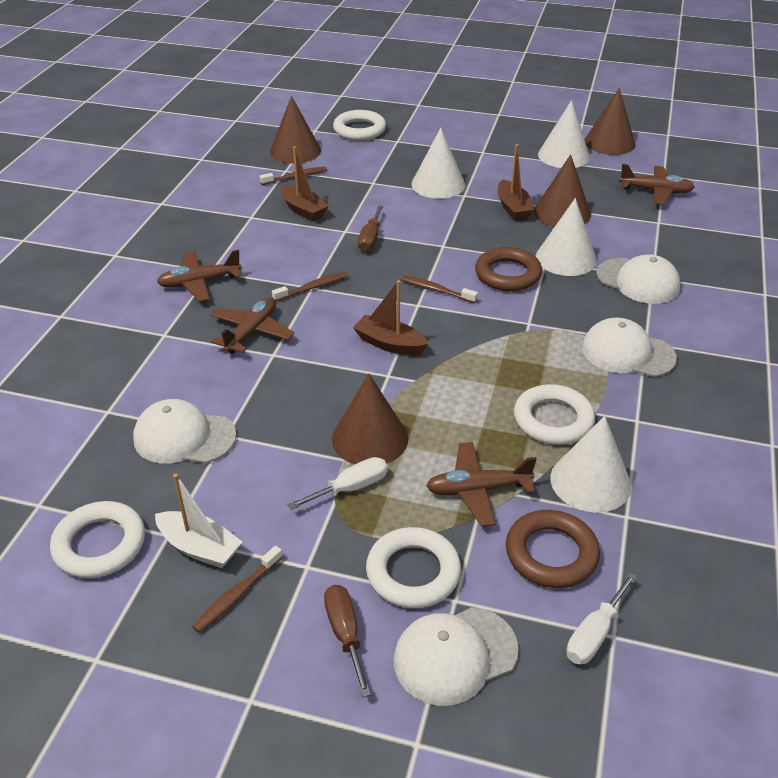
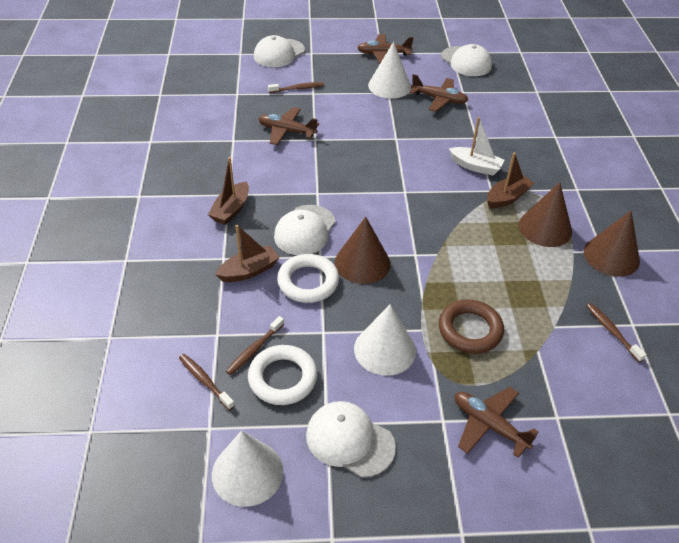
brown cone: [270,96,321,164] [332,373,408,464] [534,155,591,227] [585,88,635,155] = 4 -> [335,217,391,284] [519,182,572,247] [584,211,640,277] = 3
brown ring: [475,247,542,291] [506,510,600,588] = 2 -> [439,299,504,354] = 1
brown screwdriver: [324,585,371,697] [358,206,383,252] = 2 -> none = 0
white cone: [411,128,466,199] [536,198,597,276] [538,100,590,168] [550,416,632,513] = 4 -> [212,431,283,507] [354,304,416,376] [368,42,411,99] = 3
white ring: [50,501,145,578] [333,110,386,141] [366,527,461,608] [514,384,595,445] = 4 -> [248,345,318,405] [277,254,339,303] = 2
white screwdriver: [288,457,388,510] [566,572,637,664] = 2 -> none = 0

